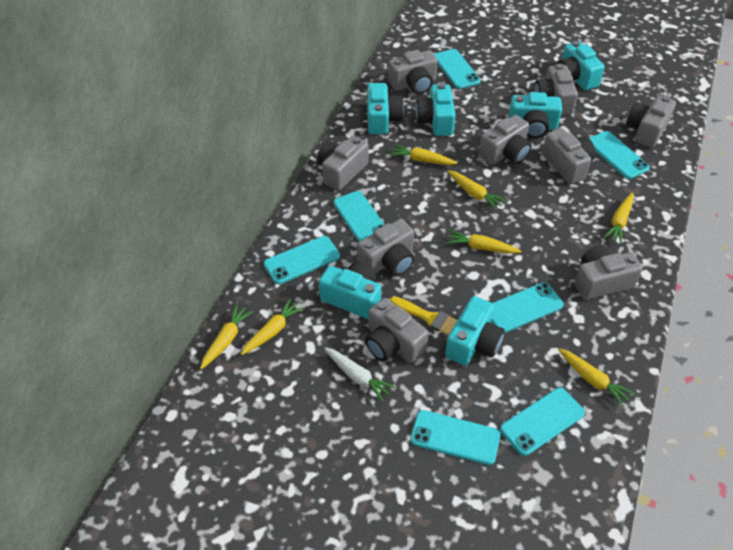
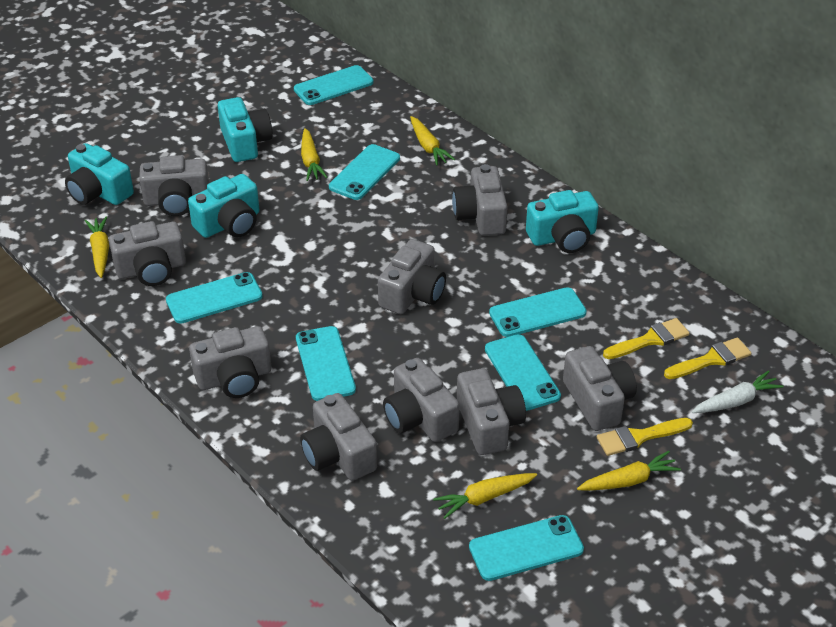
turquoise camera: [319,262,381,319] [367,83,404,134] [416,83,456,136] [445,296,505,366] [508,92,562,138] [557,41,605,90] = 6 -> [65,143,134,205] [188,174,260,238] [218,97,273,162] [526,190,599,253] = 4
yellow brush: [390,296,457,335] = 1 -> [597,418,693,456] [603,318,690,359] [664,337,751,379] = 3
yellow carrot: [200,304,253,369] [241,298,305,355] [389,144,457,165] [446,230,522,254] [447,170,507,210] [558,348,635,407] [604,193,634,244] = 7 -> [85,217,109,278] [301,128,328,181] [410,116,455,165] [433,473,537,519] [577,451,681,491] = 5

